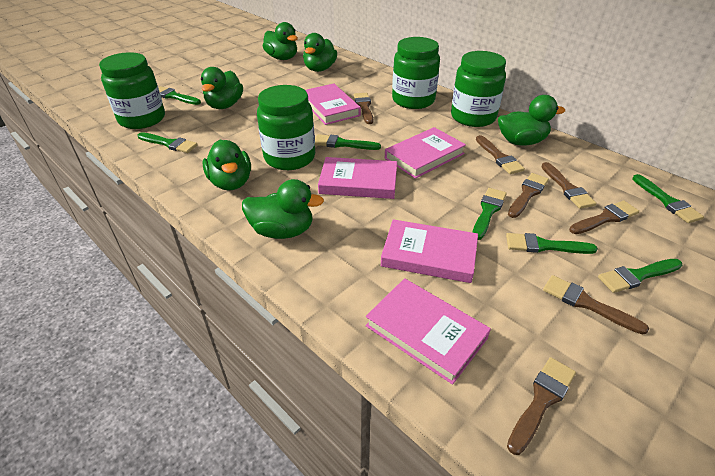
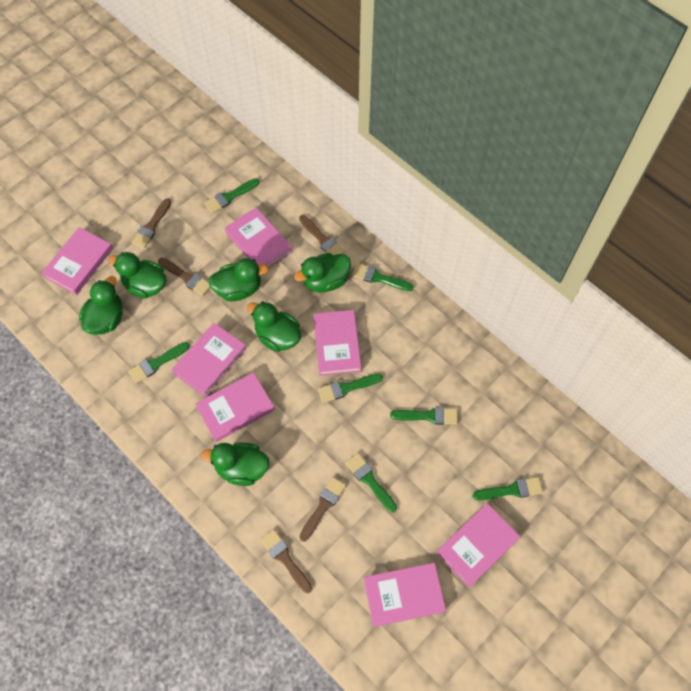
brown brush: [354,93,373,124] [476,135,525,174] [507,357,576,455] [508,173,549,218] [541,162,596,209] [543,275,649,335] [569,200,639,234] = 7 -> [132,198,171,248] [158,258,210,296] [260,529,312,593] [299,215,345,255] [299,477,346,542] = 5
green jar: [99,52,165,129] [257,85,315,170] [392,37,440,109] [451,51,506,127] = 4 -> none = 0
pink book: [305,83,361,125] [318,157,397,199] [365,278,491,385] [381,219,478,283] [385,127,466,179] = 5 -> [42,227,113,295] [172,323,247,397] [195,372,275,442] [225,207,293,268] [313,310,362,376] [364,563,446,627] [436,503,520,588] = 7

